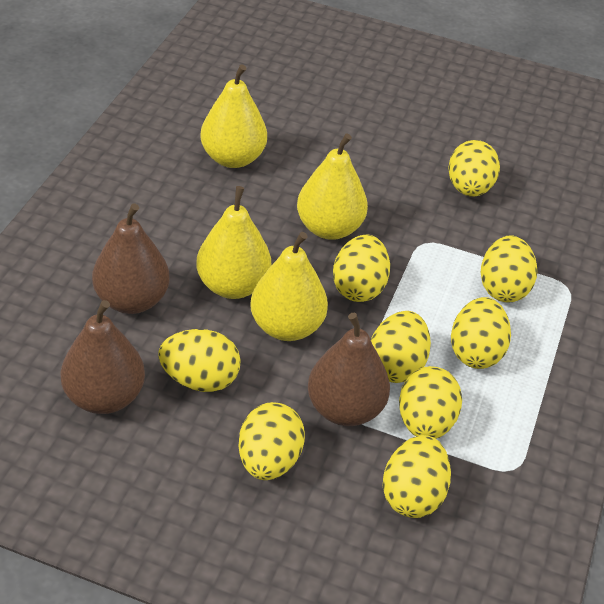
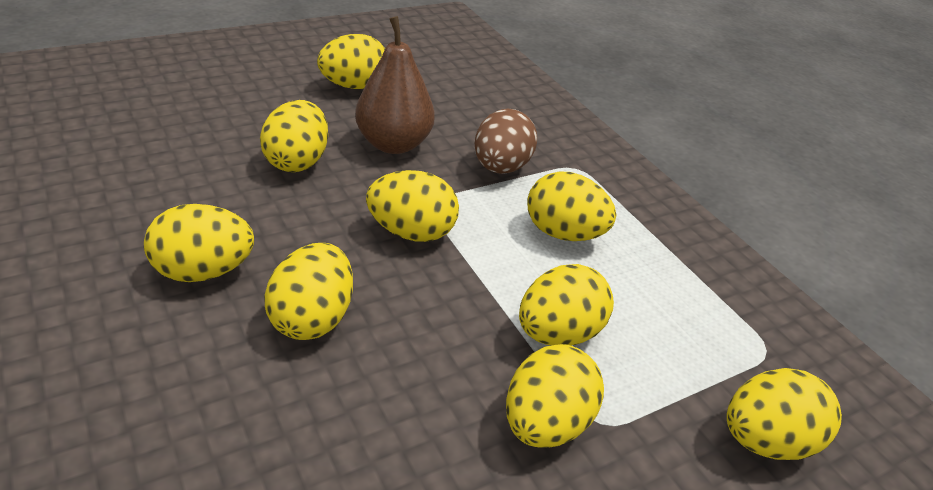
brown egg: none = 0 -> [475,109,537,174] = 1
brown pear: [60,300,145,414] [92,204,170,314] [308,313,390,426] = 3 -> [355,16,435,154] = 1
yellow pear: [196,186,271,299] [200,64,267,168] [250,232,328,341] [297,134,368,240] = 4 -> none = 0

